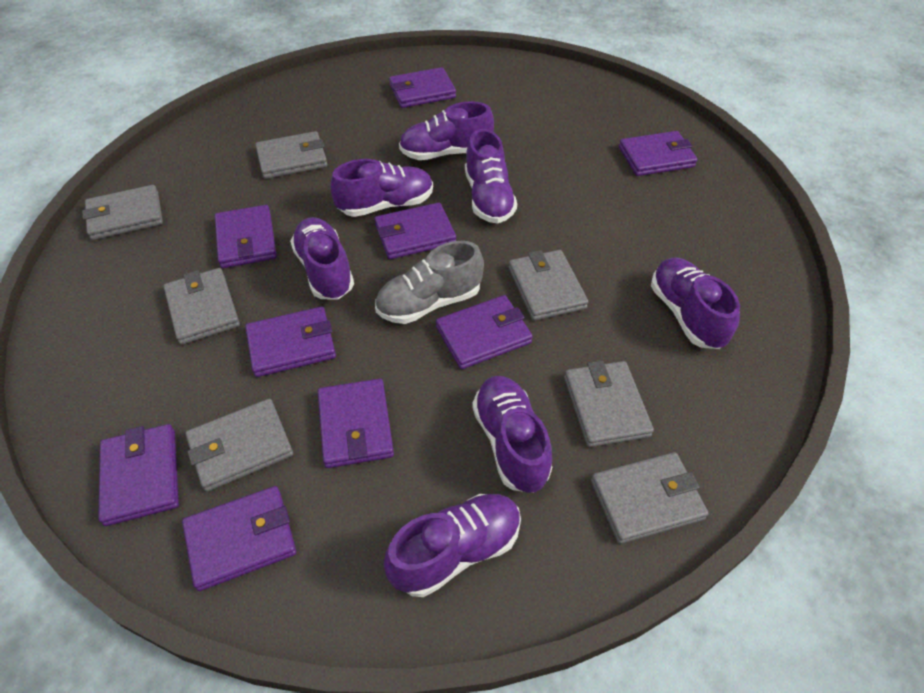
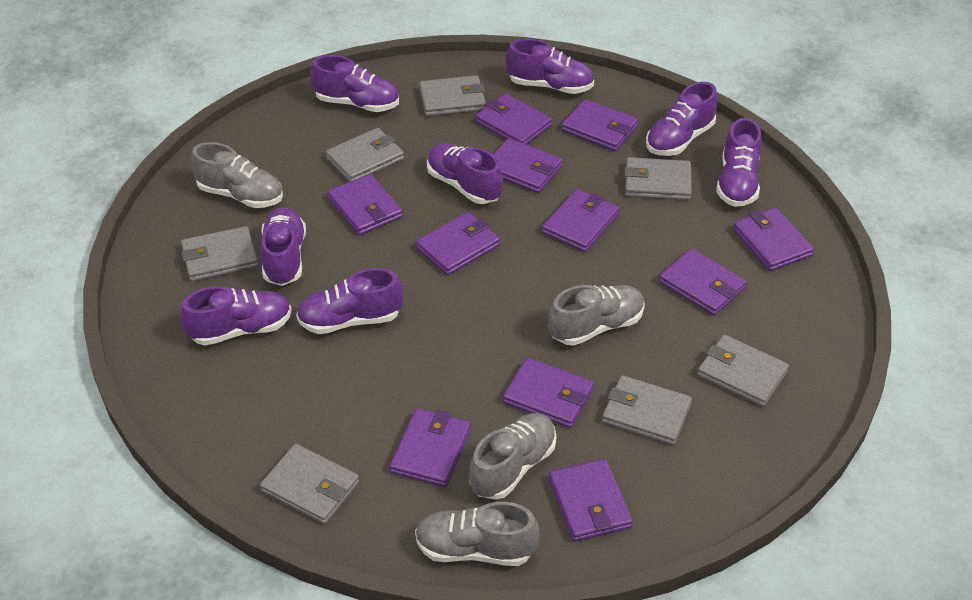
grey shoe: [375,241,484,324] = 1 -> [191,142,283,208] [415,502,540,566] [469,413,557,500] [548,285,645,346] = 4
purple shoe: [290,217,354,299] [331,159,433,217] [384,494,521,597] [399,101,494,160] [465,129,517,224] [472,376,552,493] [651,258,740,349] = 7 -> [180,286,292,346] [260,207,306,286] [296,268,403,334] [310,55,399,112] [427,143,503,204] [506,39,594,94] [646,82,718,156] [716,118,762,207] = 8
purple wallet: [98,424,179,526] [182,486,296,591] [215,205,277,268] [245,307,336,377] [318,379,394,468] [375,202,456,259] [389,67,456,108] [436,295,533,369] [619,131,698,176] = 9 -> [328,174,403,235] [390,408,471,487] [416,212,500,275] [476,94,552,145] [493,138,563,193] [503,358,594,428] [542,189,619,252] [549,459,633,542] [562,99,638,151] [659,249,747,316] [733,208,814,271] = 11

